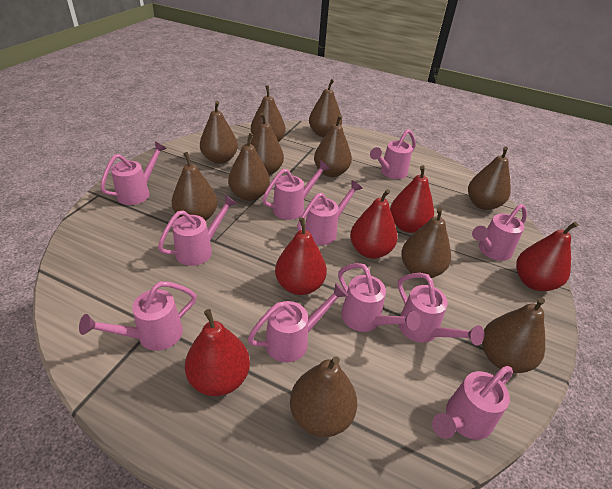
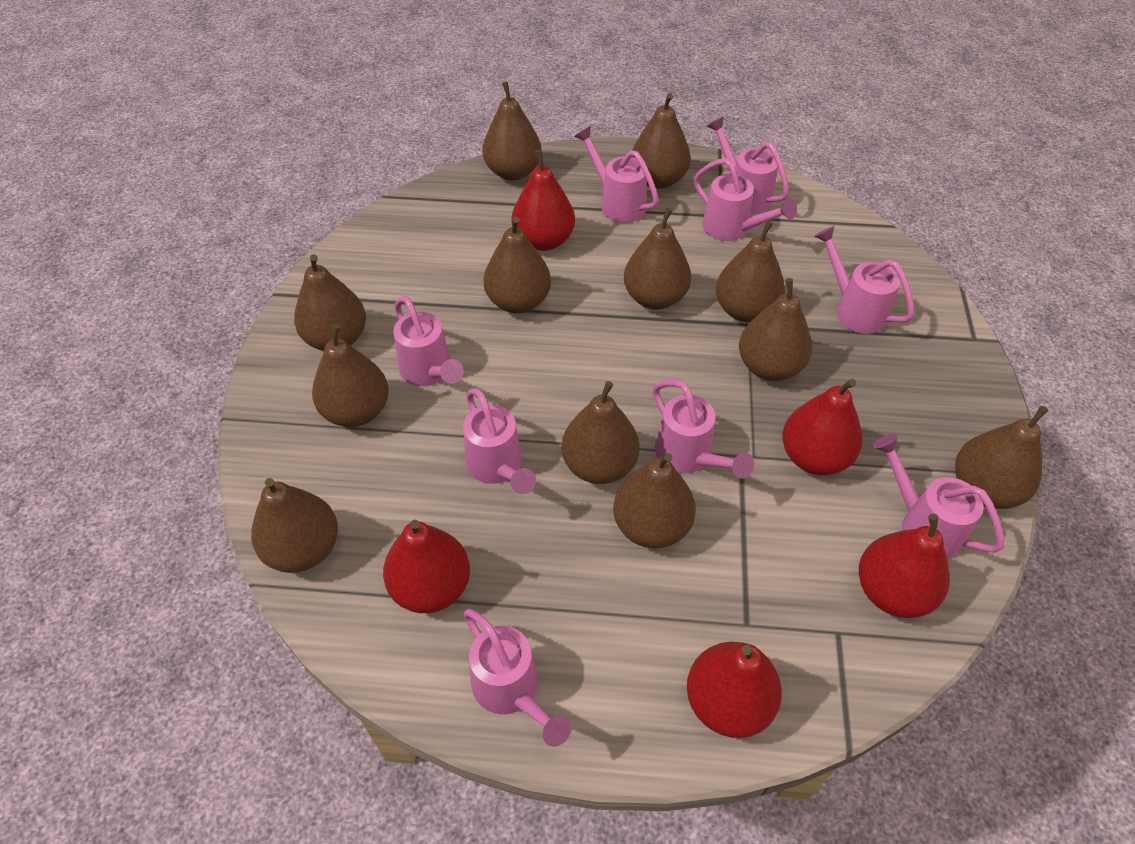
brown pear: [172,152,218,221] [200,101,238,164] [228,133,270,201] [250,112,284,175] [251,85,285,142] [290,356,357,437] [309,79,342,137] [314,115,352,177] [401,207,451,278] [468,147,511,210] [482,297,545,373] = 11 -> [251,478,338,573] [294,254,366,351] [312,324,389,427] [482,82,541,180] [483,217,551,313] [561,381,640,484] [613,453,696,548] [624,208,691,310] [632,93,691,189] [716,221,785,322] [739,278,812,381] [955,406,1049,509] = 12
pink watering can: [79,281,197,351] [100,142,167,205] [158,195,237,266] [248,283,348,363] [262,160,330,220] [297,180,363,245] [338,263,421,332] [370,129,416,179] [398,273,485,346] [432,366,513,440] [472,204,527,261] = 11 -> [393,296,464,386] [463,388,536,494] [463,609,572,746] [574,126,659,223] [653,380,754,479] [694,158,797,241] [707,117,789,214] [814,226,914,334] [873,433,1004,559] = 9

